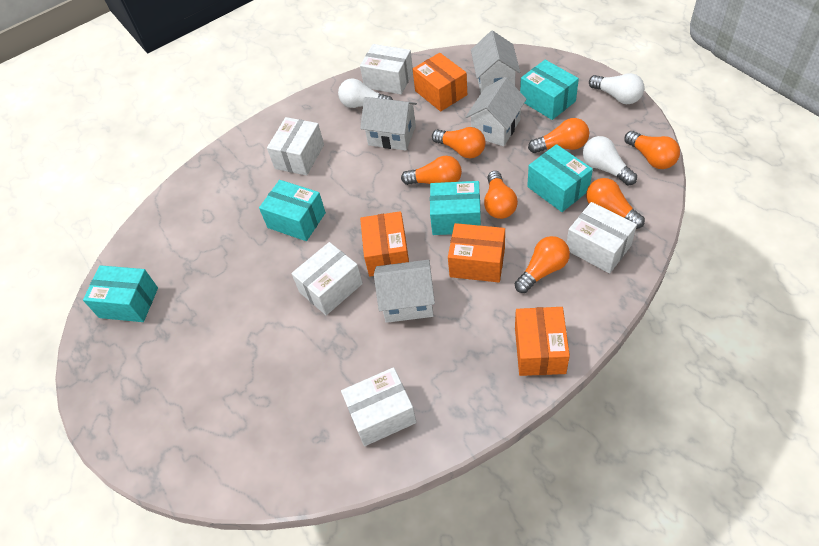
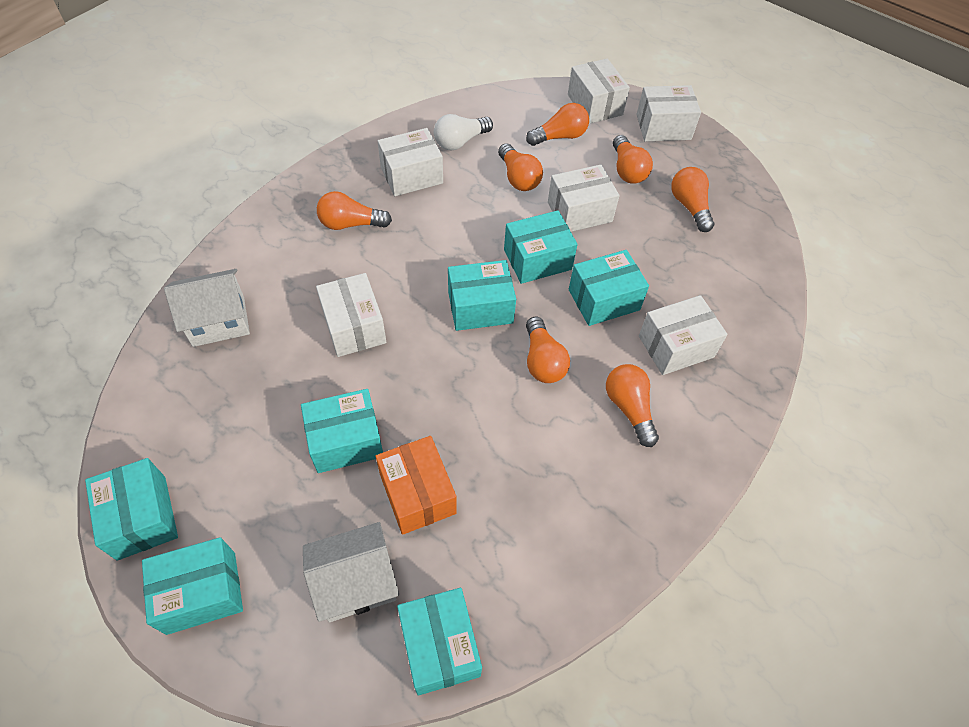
orange box: [360,211,409,276] [413,53,467,111] [448,223,505,282] [515,307,570,376] = 4 -> [376,436,457,535] = 1
turquoise box: [83,265,158,322] [259,180,326,241] [430,181,481,235] [520,60,579,120] [527,144,593,212] = 5 -> [85,458,178,561] [142,537,243,635] [301,389,383,473] [397,588,482,696] [448,260,516,331] [504,210,578,284] [569,250,649,326] = 7
white box: [267,117,324,175] [291,242,363,315] [341,367,417,446] [360,44,413,94] [566,202,637,274] = 5 -> [316,273,386,357] [378,128,443,196] [548,165,620,232] [568,59,630,124] [637,85,701,141] [639,295,728,375] = 6
white house: [360,97,417,150] [374,260,435,323] [466,77,526,146] [471,31,520,93] = 4 -> [164,269,250,347] [303,522,399,622] = 2
white light bulb: [338,78,393,108] [583,136,637,185] [589,73,645,104] = 3 -> [434,114,493,151] = 1

